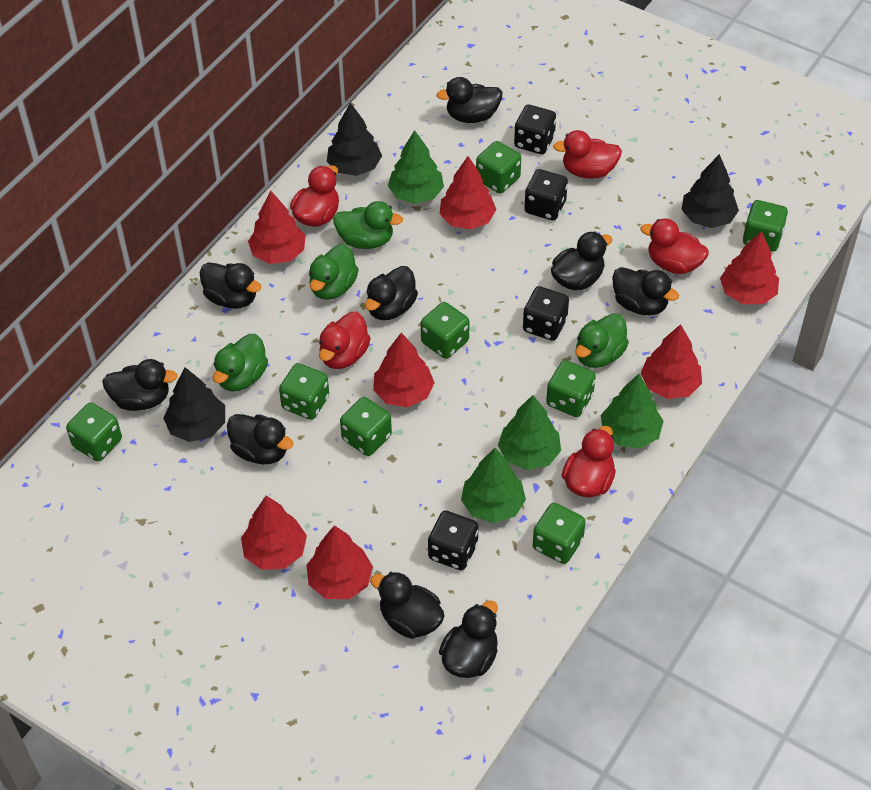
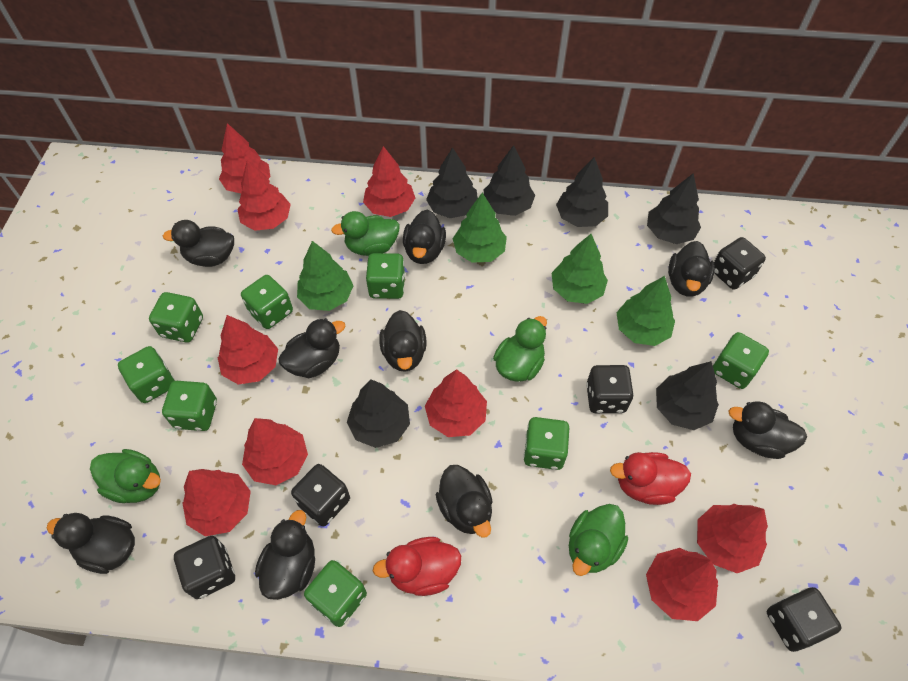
black dice: [428,511,478,570] [514,105,556,154] [523,286,569,341] [524,169,568,221] = 4 -> [174,536,235,599] [291,464,350,526] [586,365,634,413] [714,237,766,290] [767,587,841,652] = 5
black tree: [163,367,225,442] [327,103,382,176] [681,154,739,228] = 3 -> [347,379,410,448] [426,147,478,218] [484,145,535,216] [556,157,608,227] [647,173,701,244] [656,361,719,430] = 6
red duck: [290,165,339,227] [319,312,371,369] [553,130,622,179] [562,426,616,497] [640,218,709,274] = 5 -> [373,537,461,596] [610,452,691,505] = 2
red tree: [241,496,307,570] [248,190,306,264] [306,525,373,599] [373,333,435,407] [440,156,497,230] [640,324,702,399] [720,231,779,304] = 7 -> [182,469,251,536] [218,315,278,384] [219,123,270,194] [237,160,291,231] [242,418,308,485] [363,146,415,217] [425,369,487,437] [646,548,718,621] [697,504,768,573] = 9

